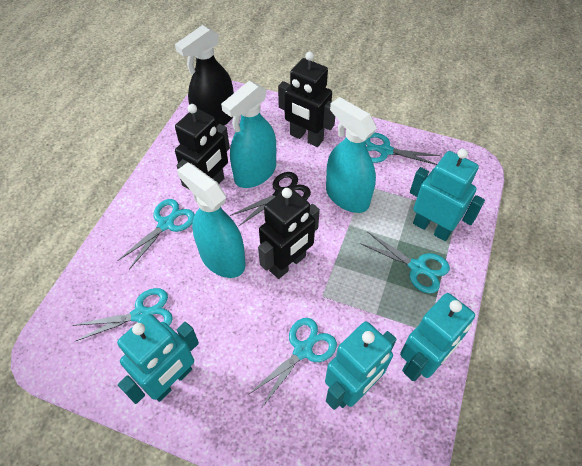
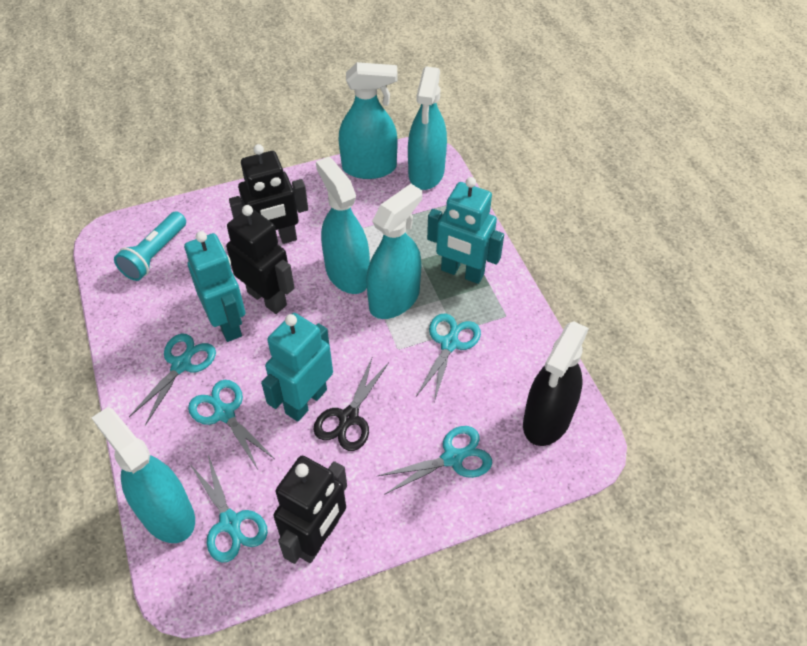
turquoise flashlight: none = 0 -> [114,212,186,281] = 1
turquoise robot: [117,314,199,404] [325,321,397,410] [400,293,475,381] [410,149,485,241] = 4 -> [184,231,245,342] [261,313,333,422] [427,177,504,284] = 3
turquoise spray bottle: [177,163,246,278] [221,81,276,188] [326,97,377,213] = 3 -> [92,407,195,543] [316,157,370,294] [339,62,398,179] [366,184,422,319] [408,67,447,190] = 5

